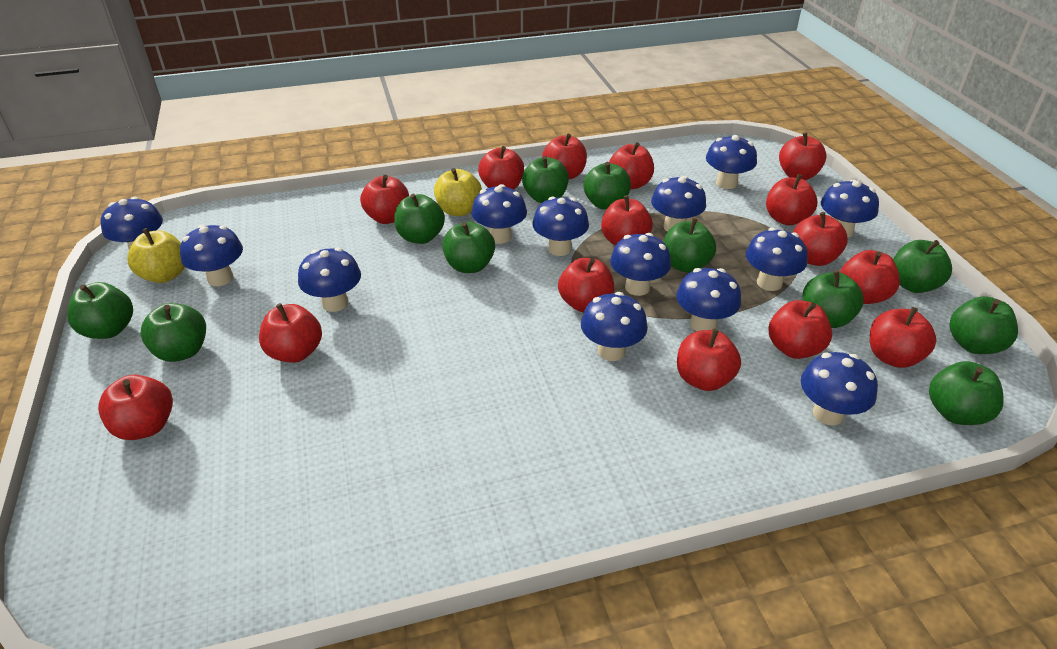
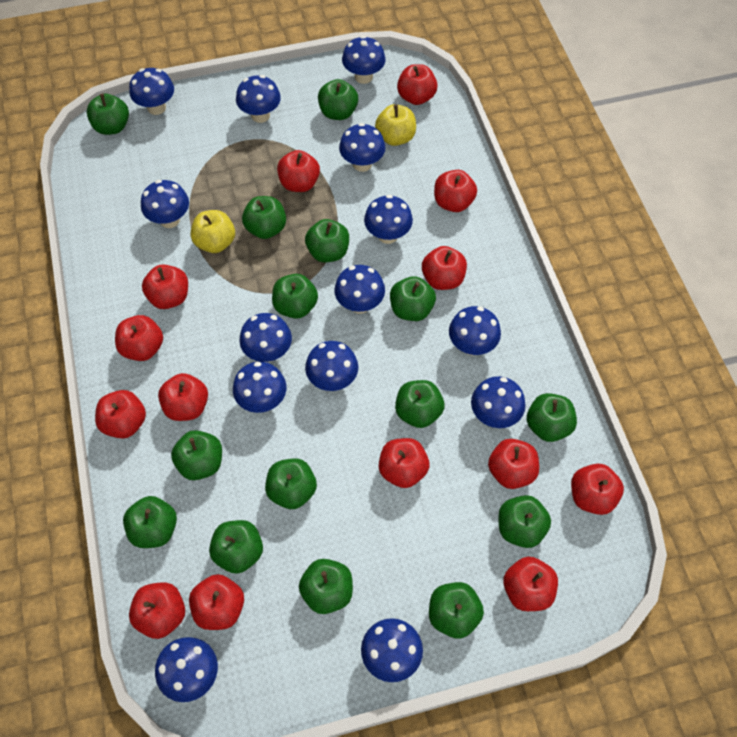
blue mushroom: [100,197,163,249] [180,224,243,286] [298,248,361,312] [472,184,527,244] [532,196,589,256] [581,292,648,361] [610,233,671,296] [651,176,706,232] [676,268,741,331] [706,135,757,189] [746,228,808,291] [801,352,878,425] [821,179,879,238] = 13 -> [129,68,174,115] [141,180,189,228] [155,637,218,702] [233,361,286,413] [236,75,281,123] [239,313,292,362] [305,341,358,391] [334,265,385,314] [339,123,385,172] [342,36,386,84] [361,618,423,682] [364,195,413,244] [449,306,501,356] [471,376,526,428] = 14
green apple: [67,282,133,339] [140,303,206,362] [394,194,445,244] [442,221,495,273] [522,156,569,203] [583,162,631,210] [664,218,716,273] [803,270,864,328] [893,240,952,293] [929,361,1004,425] [949,296,1018,354] = 11 -> [87,94,129,135] [123,496,177,548] [171,430,222,480] [209,520,263,574] [242,196,286,239] [265,458,317,509] [272,274,318,319] [299,559,353,614] [305,219,349,262] [318,79,358,120] [390,276,436,321] [395,380,444,428] [429,582,484,639] [498,495,551,548] [527,393,577,442] = 15
red apple: [98,375,173,440] [259,303,322,363] [360,175,409,224] [478,146,524,189] [542,134,587,179] [558,258,614,312] [601,195,653,246] [609,142,654,189] [677,328,741,391] [766,174,817,225] [769,300,832,359] [779,132,827,180] [793,212,848,266] [840,250,900,304] [870,307,936,368] = 15 -> [95,390,146,438] [115,315,163,361] [129,582,185,639] [142,264,188,309] [158,373,208,421] [189,574,244,630] [277,150,320,192] [379,438,429,488] [397,64,438,105] [422,246,467,290] [434,170,477,212] [488,439,539,489] [503,556,558,611] [571,464,624,515] = 14

